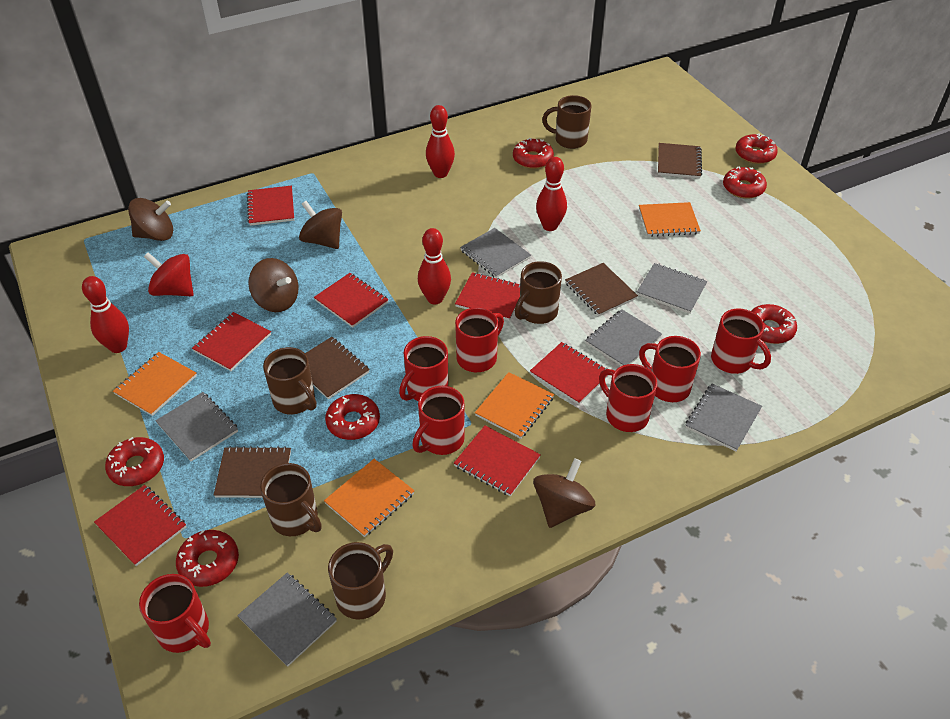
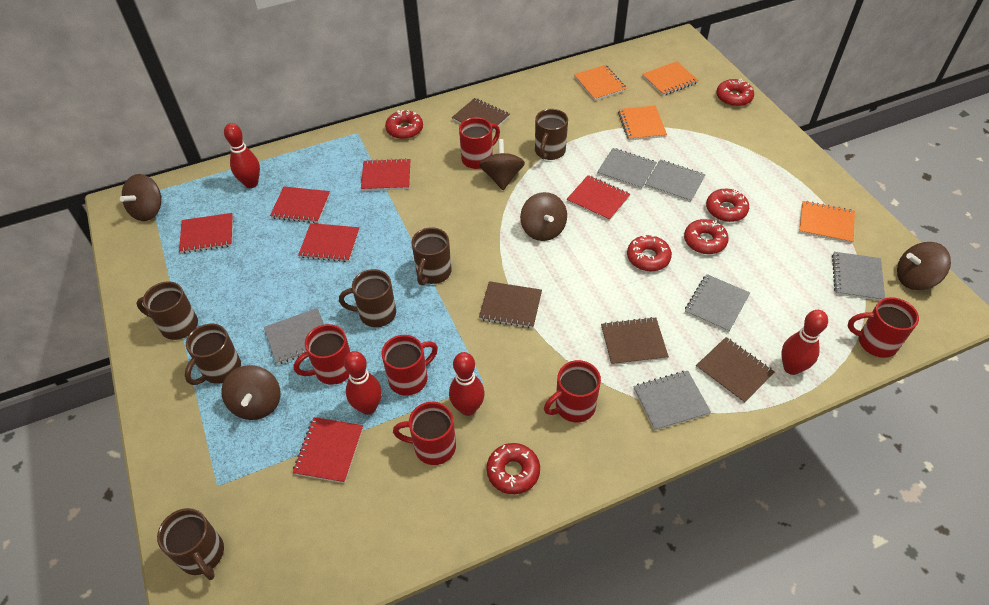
brown mug: [260,463,322,536] [263,347,316,414] [328,542,393,620] [515,261,562,324] [542,95,591,149] = 5 -> [136,281,198,340] [157,508,224,580] [185,324,241,385] [339,269,396,327] [412,227,452,285] [535,109,568,160] = 6
brown spinning top: [128,198,173,241] [248,258,299,312] [299,201,342,249] [533,458,596,528] = 4 -> [120,174,162,221] [221,365,281,420] [479,139,525,190] [520,192,567,241] [897,242,951,290] = 5
red donut: [105,437,164,486] [176,530,239,587] [325,394,380,440] [513,138,554,169] [723,167,767,199] [735,133,778,164] [751,304,797,344] = 7 -> [385,110,423,139] [487,443,540,494] [627,235,672,271] [684,219,729,254] [706,188,749,222] [716,79,754,107] = 6
red mug: [139,574,211,653] [399,336,449,401] [412,386,465,455] [455,307,504,372] [599,364,657,432] [639,336,701,402] [711,309,771,374] = 7 -> [294,324,350,385] [382,335,438,396] [393,402,456,465] [459,117,500,169] [544,360,601,422] [848,297,919,358] = 6
red notebook: [94,485,186,566] [192,312,271,371] [247,186,294,226] [314,273,389,328] [454,426,541,496] [455,272,520,321] [530,342,609,405] = 7 -> [179,213,233,253] [270,187,330,223] [293,417,363,483] [298,223,359,262] [361,158,411,191] [567,175,630,221] = 6
red spinning top: [144,252,194,296] = 1 -> none = 0

